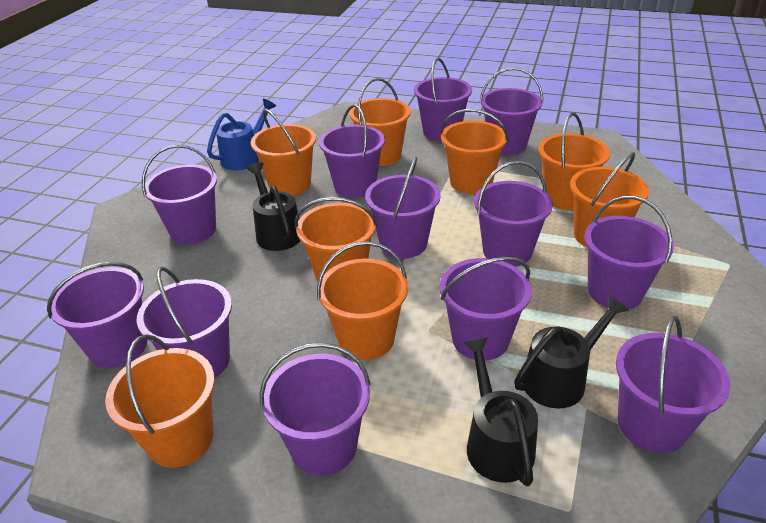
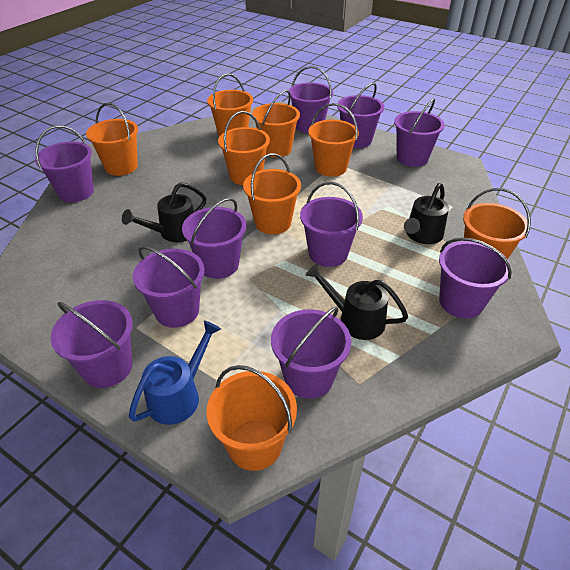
purple bucket: [47,262,147,368] [137,267,232,378] [142,145,217,244] [259,342,371,476] [319,104,385,198] [365,157,441,259] [414,58,472,141] [440,257,532,360] [474,161,553,267] [480,67,543,155] [585,196,674,309] [616,316,730,453] = 12 -> [35,126,94,202] [50,300,133,388] [133,246,204,328] [182,198,246,279] [271,306,351,399] [289,66,333,133] [300,182,363,267] [337,82,384,148] [394,98,445,167] [439,238,512,319] = 10

